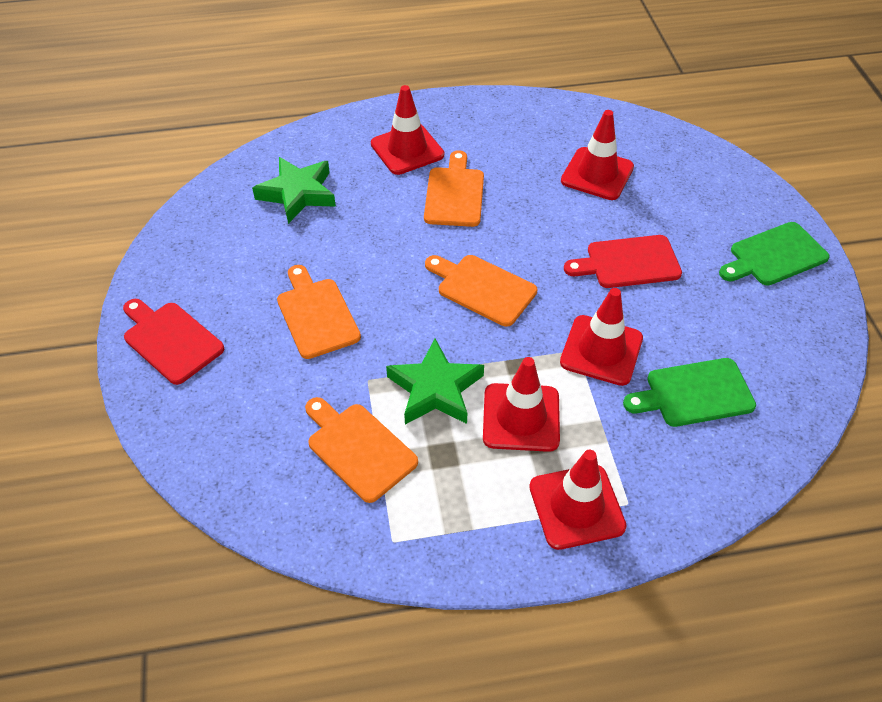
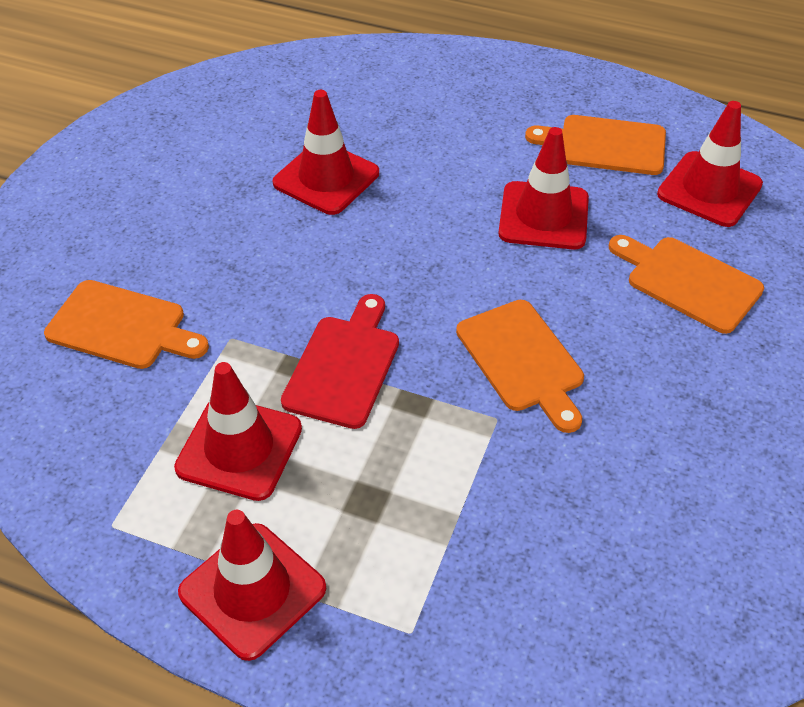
green cutting board: [623,358,756,427] [719,222,830,285] = 2 -> none = 0
green star: [252,157,336,224] [386,338,484,424] = 2 -> none = 0
red cutting board: [123,299,224,385] [564,235,682,288] = 2 -> [281,294,399,429] = 1

